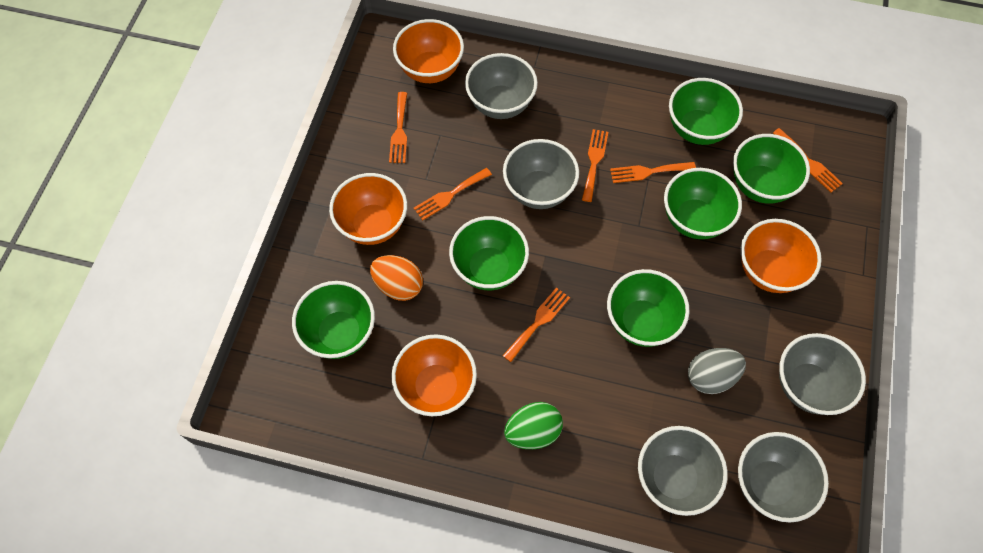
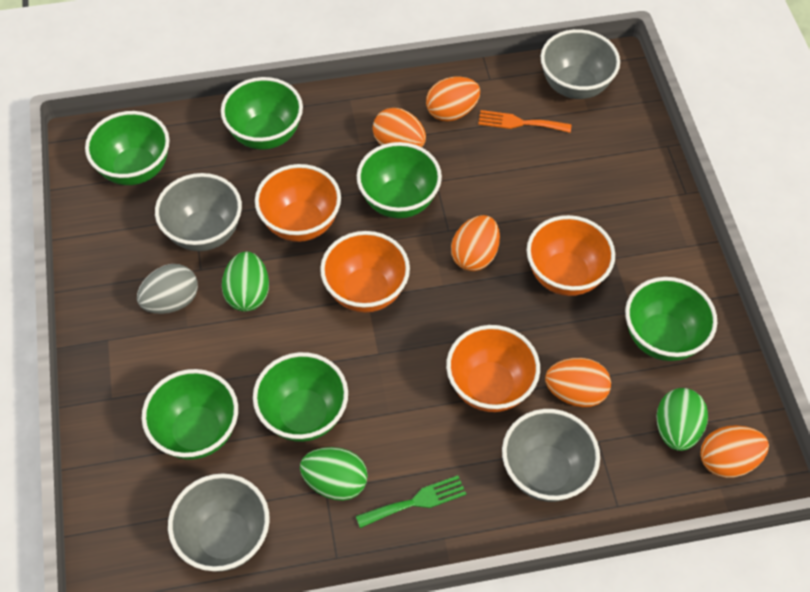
green egg: [504,402,563,449] = 1 -> [222,251,269,311] [300,447,368,501] [656,388,708,451] = 3
green fork: none = 0 -> [356,475,466,528] = 1
grey bowl: [465,53,538,119] [503,139,579,209] [638,426,728,516] [738,432,829,523] [779,333,866,415] = 5 -> [155,173,242,251] [168,473,270,572] [502,409,600,502] [541,29,620,99] = 4
orange egg: [370,255,423,301] = 1 -> [373,108,426,147] [426,76,480,122] [451,215,500,271] [545,358,611,407] [700,425,769,478] = 5
orange fork: [389,92,407,163] [414,168,492,221] [503,287,570,362] [582,129,608,202] [610,162,696,183] [773,128,843,192] = 6 -> [478,110,572,133] = 1

